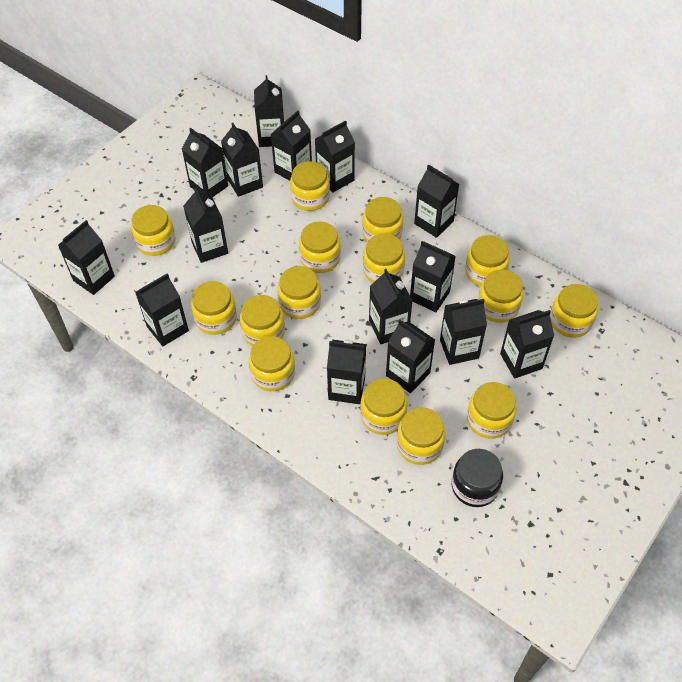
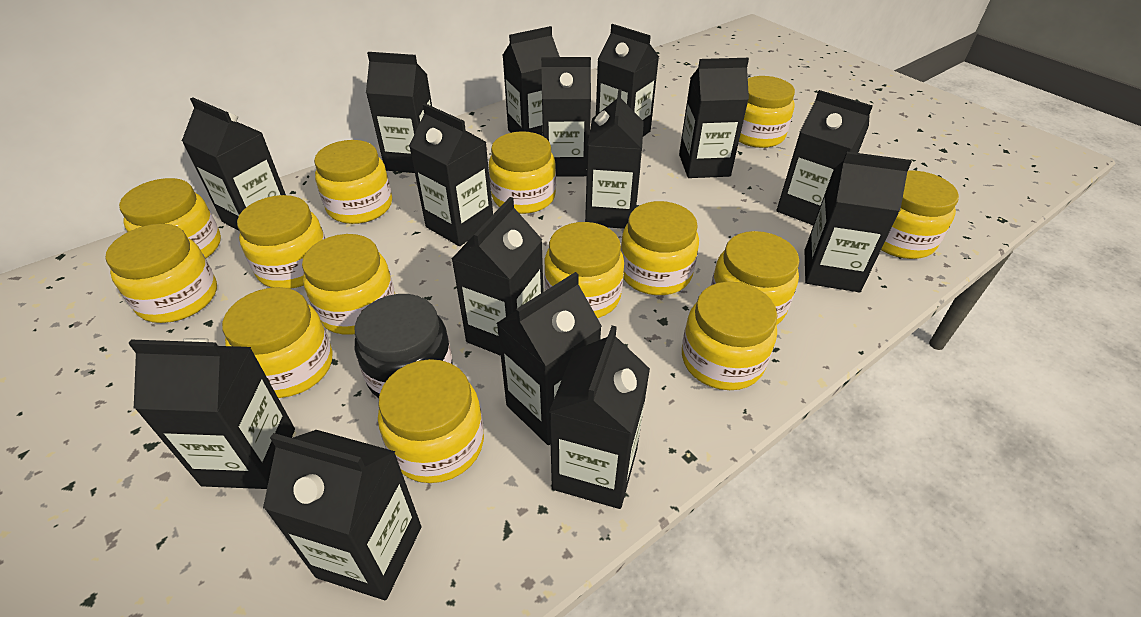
yellow jar: [131,205,175,256] [191,281,237,335] [240,295,285,346] [249,336,295,391] [277,266,321,319] [290,161,330,211] [299,222,341,273] [360,378,408,435] [362,197,403,242] [363,234,405,283] [397,407,446,465] [465,235,510,286] [467,382,517,439] [478,270,523,323] [550,284,598,338] = 15 -> [106,224,217,323] [119,178,221,258] [222,287,333,398] [237,195,326,289] [302,234,395,335] [314,140,392,224] [378,359,484,483] [489,131,556,214] [544,222,624,318] [621,201,699,295] [682,282,777,390] [711,231,799,325] [739,76,795,148] [881,171,959,259] = 14

